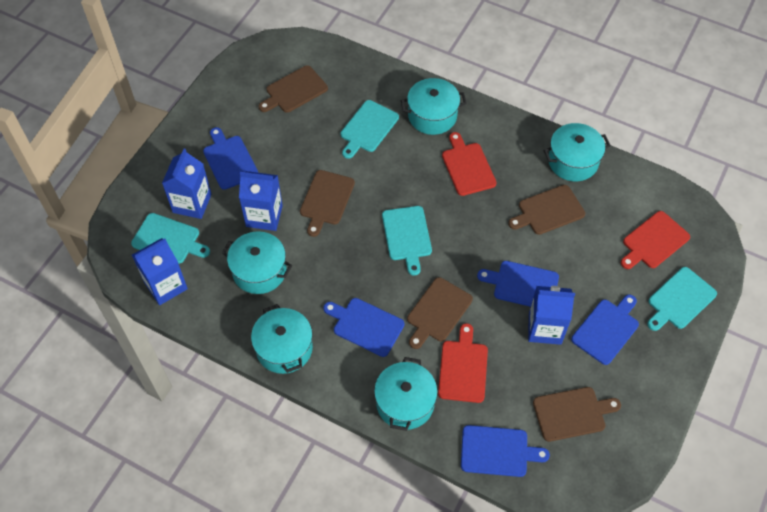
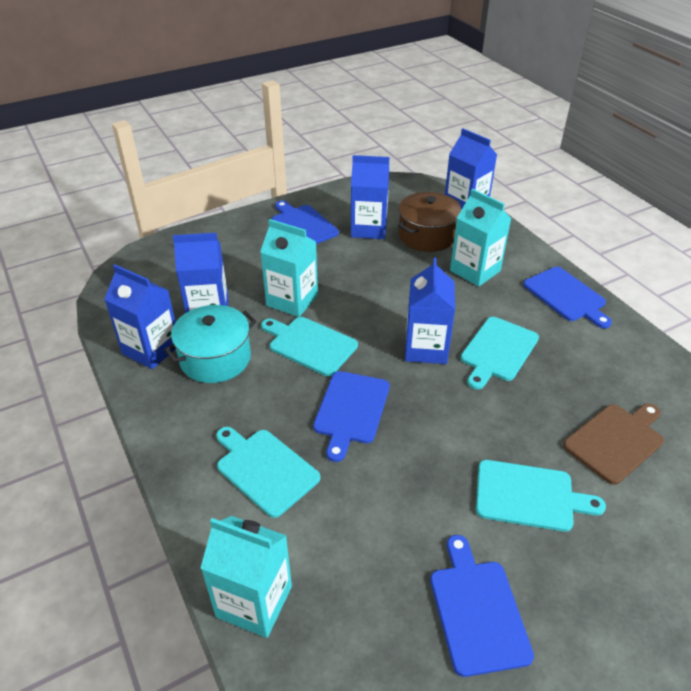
blue carton: [132,238,188,305] [162,149,212,219] [239,171,283,231] [528,286,575,345] = 4 -> [104,265,176,369] [173,233,228,313] [351,155,389,239] [405,258,455,364] [445,128,497,210] = 5
blue cutting board: [203,127,258,190] [323,298,404,357] [461,425,550,477] [477,261,559,307] [571,294,639,365] = 5 -> [272,201,339,244] [313,371,390,462] [430,535,534,677] [523,267,612,328] = 4
brown cutting board: [259,65,328,113] [300,170,355,237] [407,277,473,349] [508,185,585,235] [533,387,621,442] = 5 -> [563,403,664,485] = 1
brown pot: none = 0 -> [398,192,461,252] = 1
red cutting board: [438,323,488,403] [442,132,497,196] [621,211,690,269] = 3 -> none = 0
turquoise carton: none = 0 -> [200,516,292,638] [260,219,318,317] [450,189,511,287] = 3
turquoise pot: [222,231,292,294] [251,304,313,374] [374,357,438,431] [401,78,467,135] [543,123,611,181] = 5 -> [164,305,257,383] = 1

